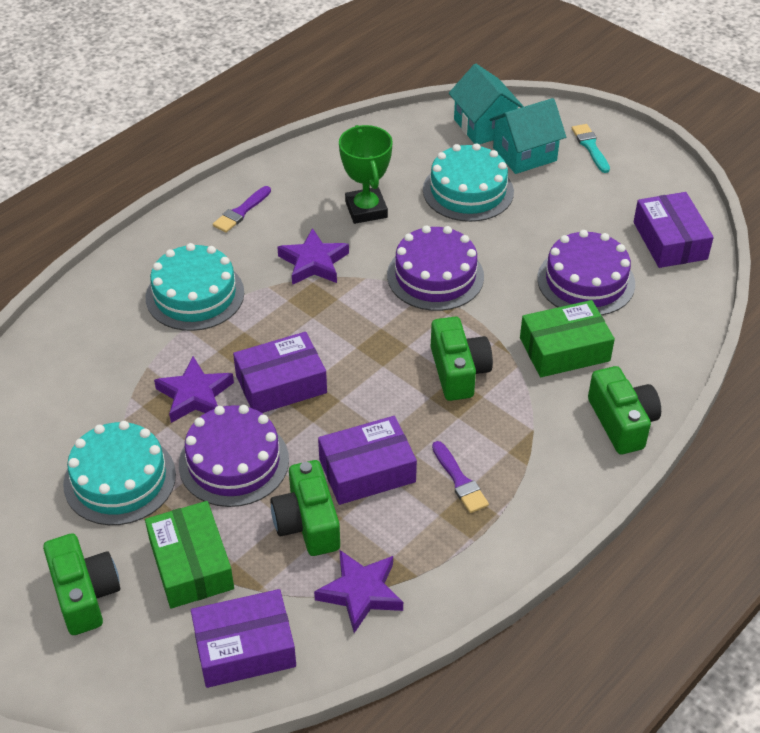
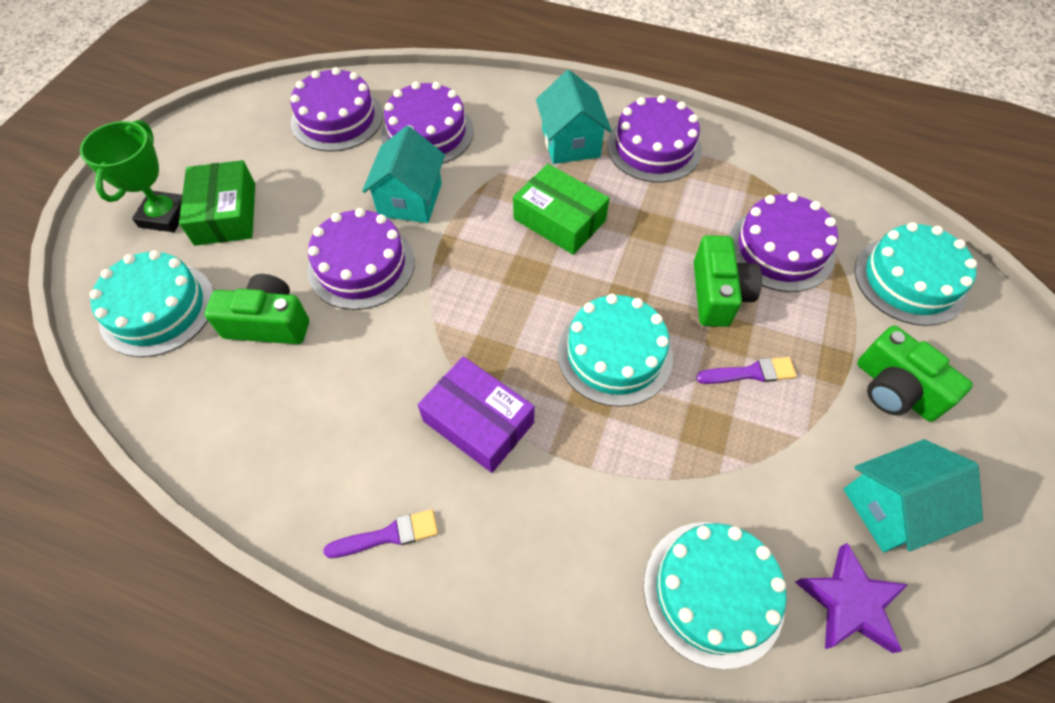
green camera: [43,533,120,635] [270,460,340,556] [431,317,493,401] [588,366,661,454] = 4 -> [204,274,309,344] [694,235,762,327] [857,326,973,422] = 3
purple box: [191,589,296,688] [233,332,327,413] [318,416,417,505] [634,192,714,268] = 4 -> [418,356,535,473] = 1
purple cake: [179,405,289,507] [387,225,484,311] [537,230,635,316] = 3 -> [291,67,383,152] [307,208,415,310] [381,81,474,164] [607,95,702,183] [729,193,838,292] = 5
purple star: [154,356,234,423] [277,228,349,285] [314,550,403,633] = 3 -> [795,543,908,653] = 1
turquoise brush: [572,124,610,173] = 1 -> none = 0
turquoise cake: [63,421,176,525] [146,243,244,331] [423,143,514,222] = 3 -> [90,250,214,357] [557,294,673,407] [644,522,787,670] [854,222,977,326] = 4
turquoise house: [449,64,524,145] [489,98,566,174] = 2 -> [362,126,445,223] [536,70,612,164] [843,439,983,552] = 3

